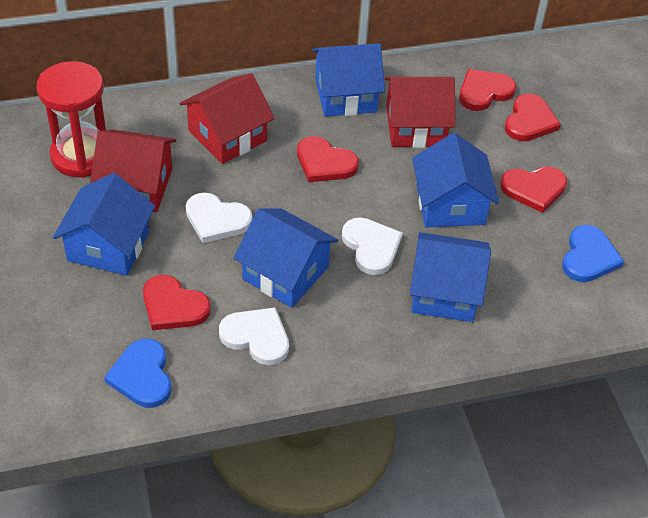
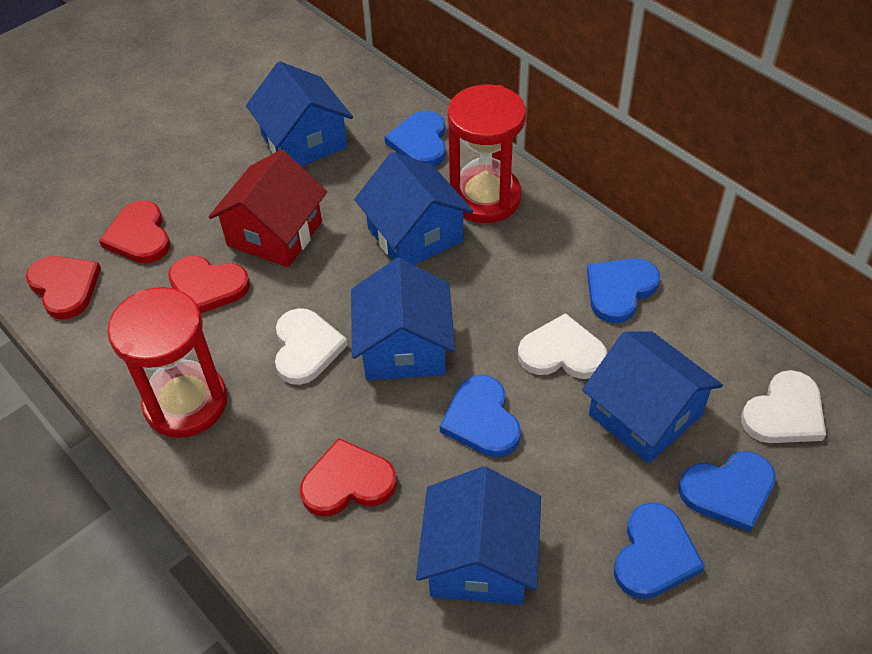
blue heart: [104,339,172,408] [562,225,624,282] = 2 -> [384,110,446,166] [440,375,521,457] [587,258,660,323] [614,502,705,599] [678,451,776,532] = 5
red heart: [143,275,211,330] [297,136,359,182] [459,69,516,111] [500,166,567,213] [505,94,561,141] = 5 -> [26,256,101,319] [99,200,170,263] [168,256,250,313] [300,438,397,516] = 4
red hourglass: [36,61,106,178] = 1 -> [107,287,227,438] [448,85,526,223] = 2
red house: [90,130,176,212] [180,73,275,164] [385,77,455,148] = 3 -> [209,149,327,267] = 1

